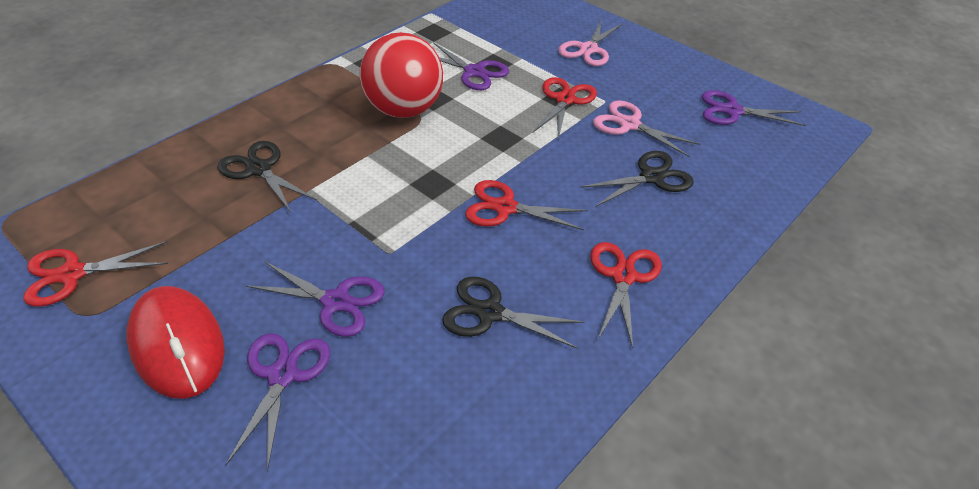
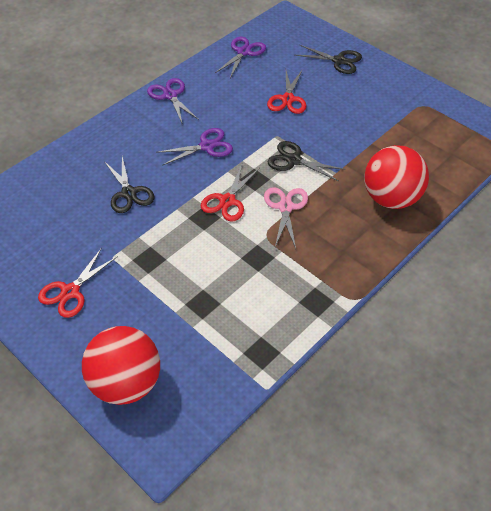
pink scissors: [558,19,622,66] [593,101,701,157] = 2 -> [264,187,308,249] = 1
purple scissors: [226,333,330,472] [246,261,385,337] [433,42,509,90] [702,90,805,126] = 4 -> [147,78,199,125] [156,128,233,166] [215,37,266,78] = 3
red ball: [360,32,443,118] = 1 -> [82,326,160,405] [364,145,429,209] = 2
red mouse: [126,286,225,399] = 1 -> none = 0
red scissors: [23,241,168,307] [465,180,588,230] [533,77,597,139] [590,242,662,348] = 4 -> [38,248,118,318] [201,164,260,221] [267,70,306,114] = 3

